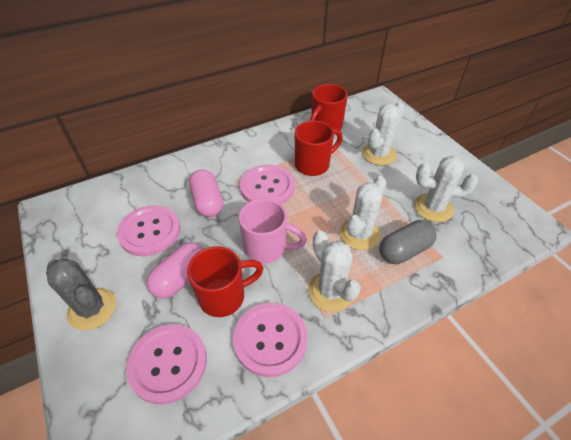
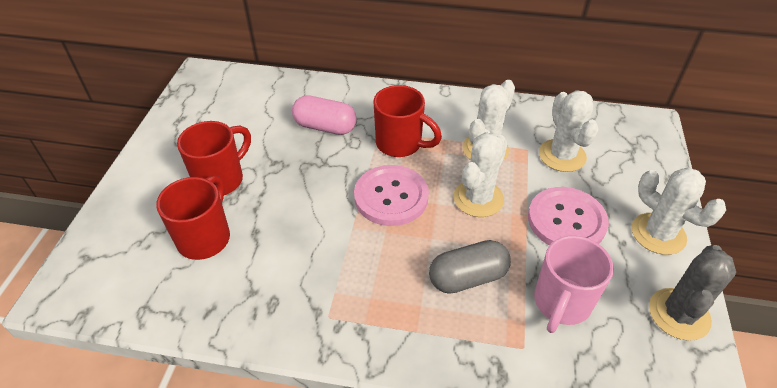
pink button: [117,205,180,257] [126,324,207,404] [233,303,308,377] [240,165,295,204] = 4 -> [354,165,429,226] [528,187,609,245] = 2
pink capsule: [147,242,203,299] [189,169,223,217] = 2 -> [292,95,357,135] = 1

